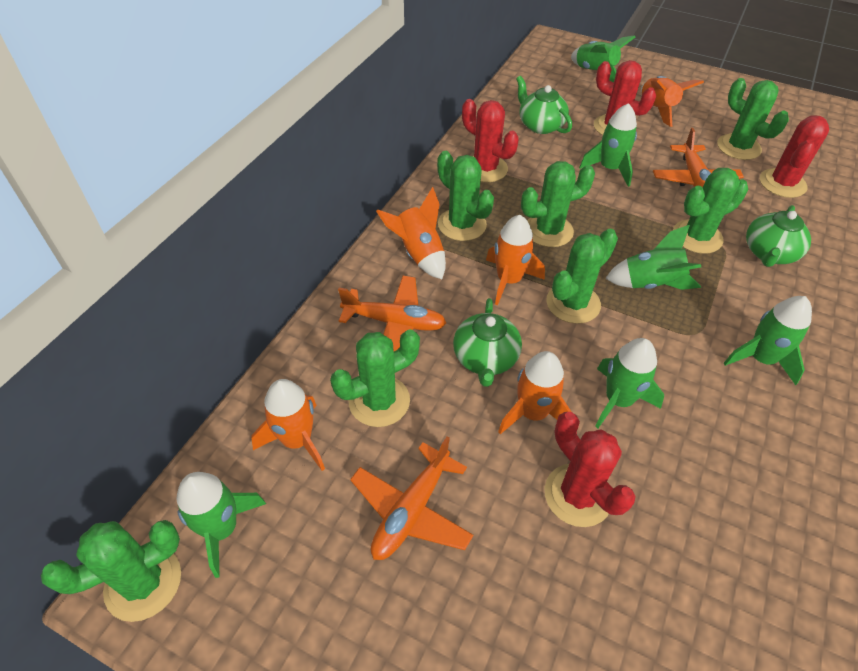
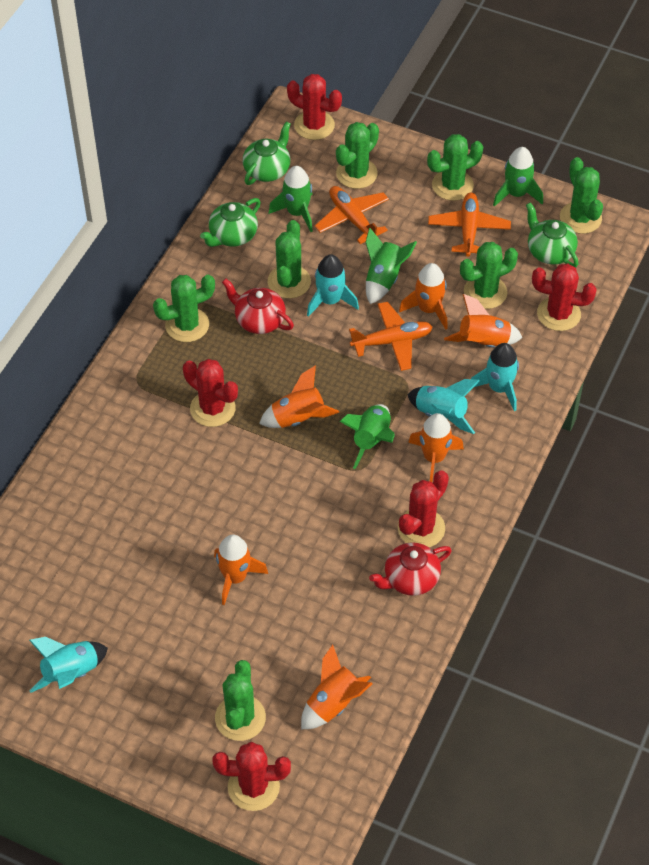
green rocket: [176,472,266,578] [571,35,635,82] [579,103,637,187] [595,338,664,428] [605,225,701,290] [724,296,812,385] = 6 -> [269,166,313,232] [340,404,395,469] [366,228,417,304] [493,147,543,207] = 4
orange rocket: [251,379,325,471] [376,187,446,279] [486,215,545,305] [498,351,572,434] [641,76,704,127] = 5 -> [214,535,268,605] [259,366,339,428] [301,644,372,729] [399,263,448,330] [408,413,464,482] [444,294,523,347] = 6
red cactus: [462,99,519,182] [544,412,636,527] [594,60,656,135] [760,115,829,198] = 4 -> [183,359,238,427] [212,742,291,811] [287,74,342,140] [398,470,449,547] [532,264,597,331] = 5
red teapot: none = 0 -> [222,278,294,334] [369,542,452,596] = 2
turquoise rocket: none = 0 -> [29,637,108,693] [307,254,359,317] [408,379,479,434] [471,343,519,411] = 4

